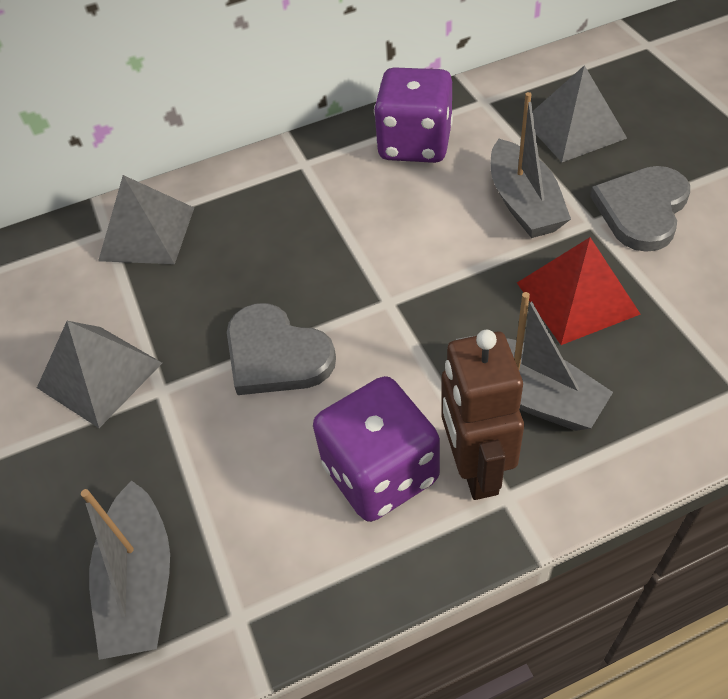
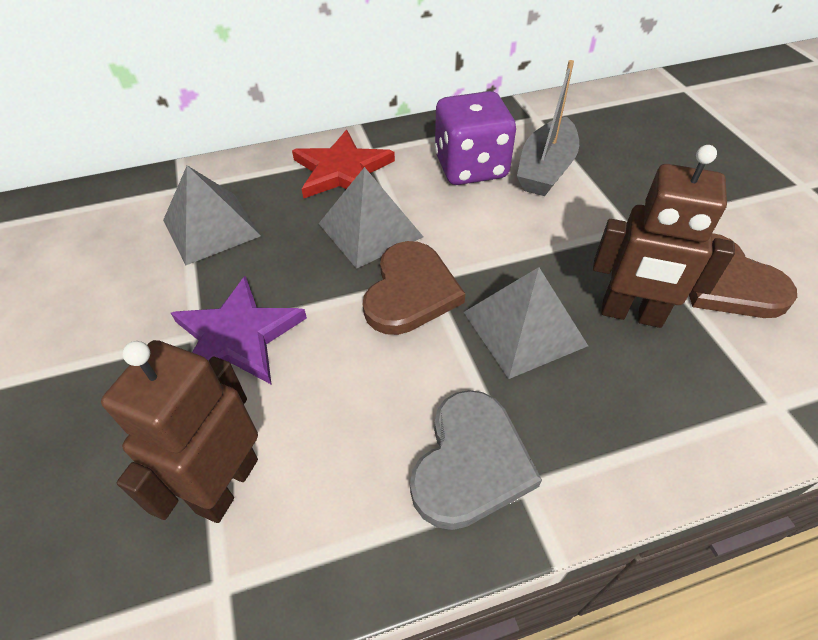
brown heart: none = 0 -> [362,241,465,335] [689,233,797,318] = 2
brown robot: [442,330,524,500] = 1 -> [101,340,258,523] [593,145,735,328] = 2
grey boat: [81,480,170,660] [456,292,613,431] [491,92,571,238] = 3 -> [517,60,579,196] = 1
grey heart: [227,303,336,395] [590,166,690,252] = 2 -> [410,390,542,530] = 1
purple dice: [313,376,440,522] [374,67,453,163] = 2 -> [434,91,516,185] = 1
purple star: none = 0 -> [171,276,307,385] = 1
red pyramid: [517,237,640,345] = 1 -> none = 0
red star: none = 0 -> [292,130,395,199] = 1

